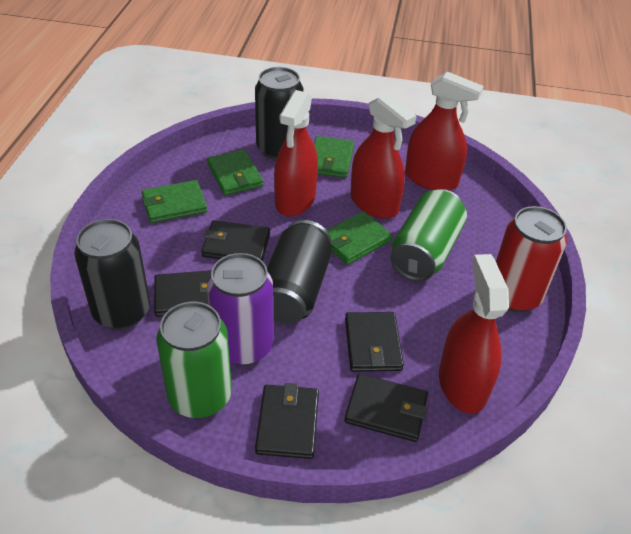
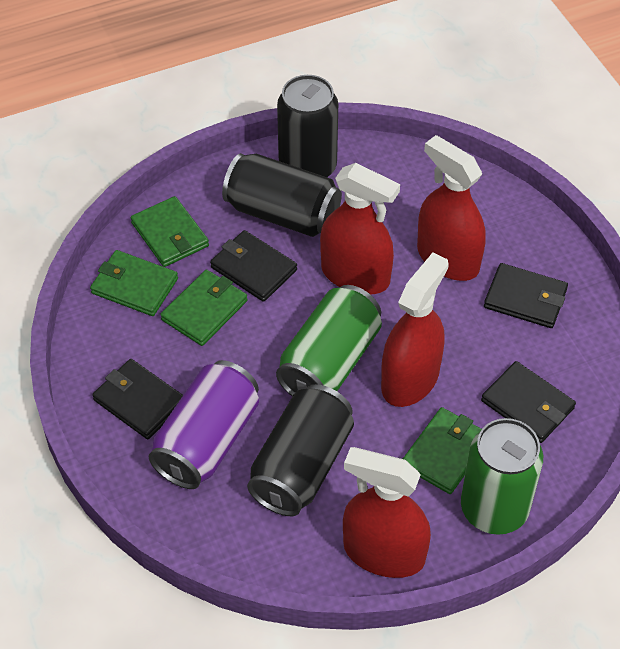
black wallet: [154,270,212,317] [201,220,270,261] [255,383,319,459] [345,312,404,372] [345,374,428,442] = 5 -> [92,359,183,439] [210,230,297,302] [481,361,576,443] [484,263,568,328] = 4
red can: [496,206,567,312] = 1 -> none = 0

